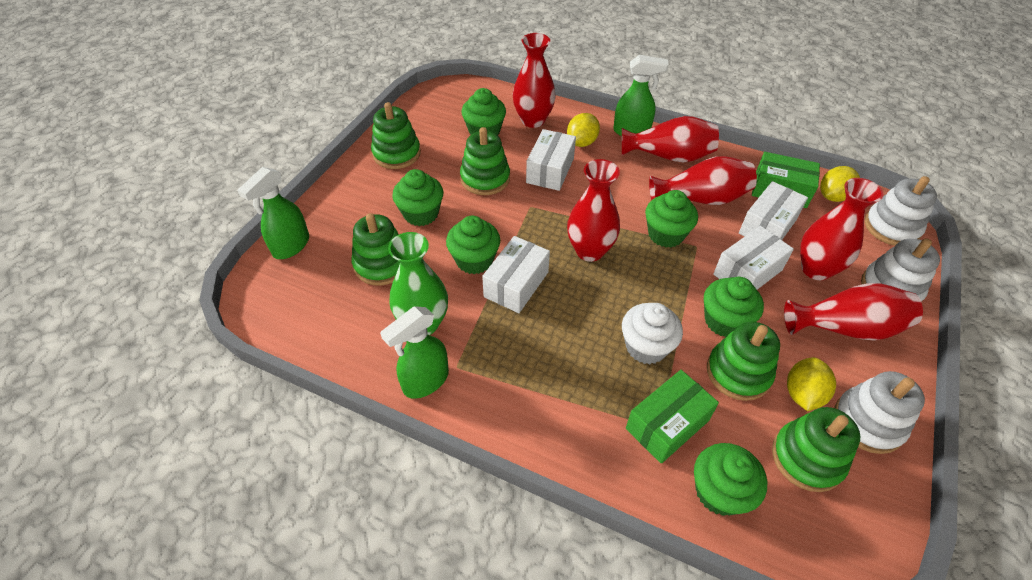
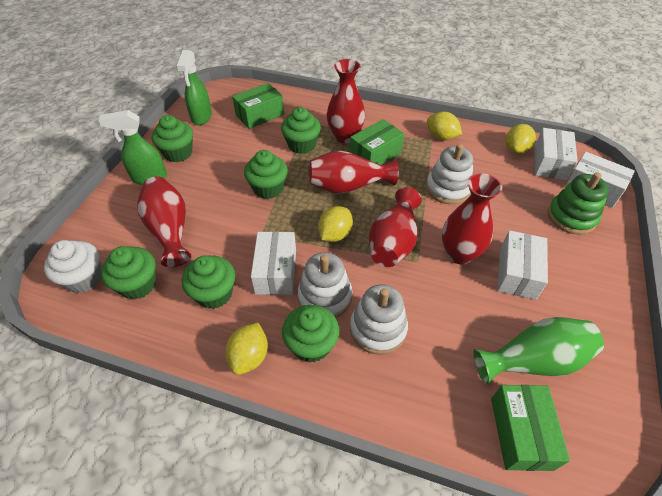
green box: [626,370,719,464] [752,152,820,208] = 2 -> [232,83,284,129] [350,119,404,165] [491,385,570,471] = 3
green spray bottle: [237,167,309,259] [380,306,449,399] [613,55,668,136] = 3 -> [99,110,167,185] [176,50,212,125] = 2
green stacking toy: [352,213,400,286] [371,102,421,169] [460,127,510,195] [707,322,780,401] [772,407,860,492] = 5 -> [548,172,609,235] = 1
red vase: [513,33,556,128] [567,159,620,262] [622,116,719,162] [649,156,757,205] [784,283,923,341] [800,178,883,280] = 6 -> [137,176,191,267] [308,151,399,194] [327,59,365,144] [369,187,422,267] [442,173,502,264] = 5
yellow lemon: [567,113,600,147] [787,357,836,411] [820,166,860,202] = 3 -> [226,323,268,375] [318,206,353,242] [427,112,462,140] [505,124,536,154] = 4

